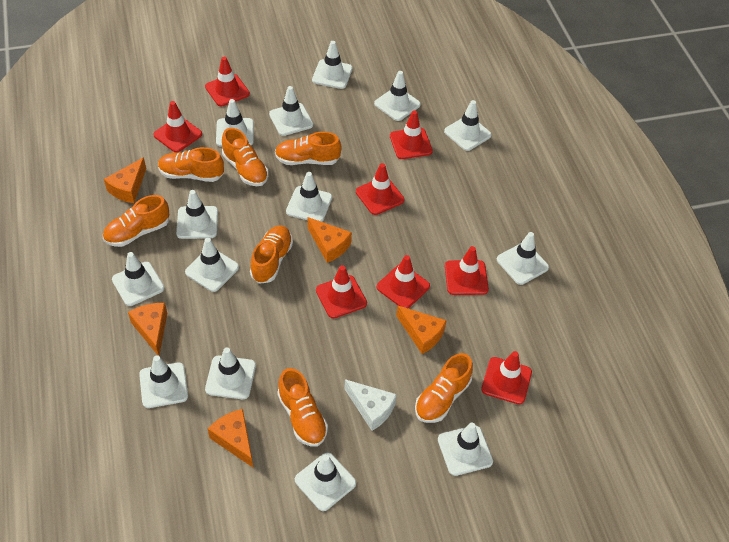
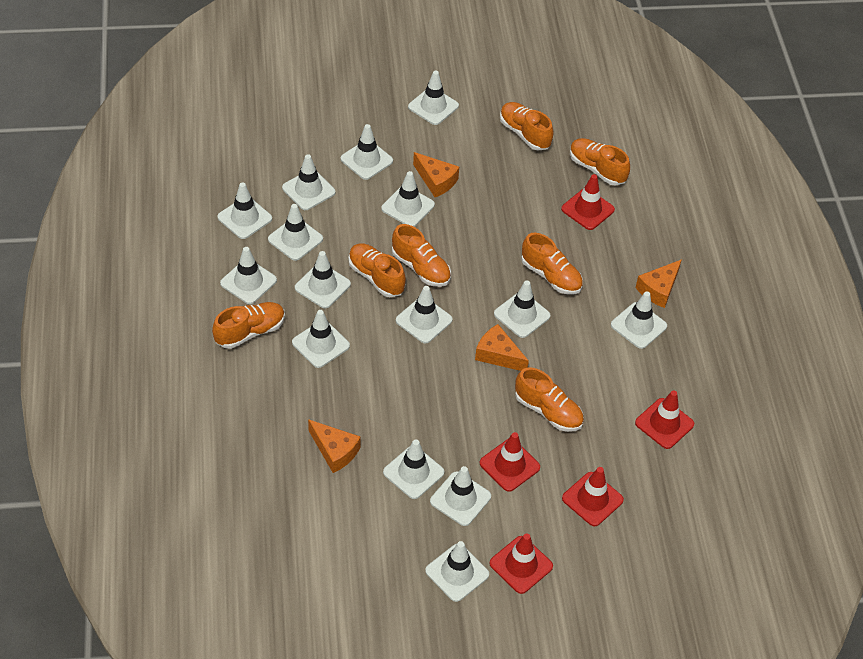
orange cheese: [104,157,146,203] [128,303,167,356] [208,409,253,467] [307,217,352,263] [396,306,447,354] = 5 -> [308,419,361,473] [413,152,459,197] [475,324,529,371] [635,259,682,308] = 4
red traffic cone: [153,101,202,153] [205,57,250,106] [316,265,367,319] [356,163,405,215] [377,255,430,308] [390,111,433,159] [445,246,489,295] [481,351,532,404] = 8 -> [480,432,540,492] [489,533,553,594] [561,174,615,230] [562,467,624,526] [635,390,694,449] = 5
white cheese: [344,379,397,431] = 1 -> none = 0
white traffic cone: [112,252,164,306] [139,355,188,408] [176,190,218,239] [185,238,239,292] [205,348,256,399] [216,99,254,147] [269,86,313,136] [286,172,332,222] [295,452,356,511] [312,41,353,89] [374,71,421,121] [438,423,493,476] [444,100,492,151] [497,232,549,285] = 14 -> [218,182,272,239] [220,247,277,304] [268,204,323,261] [282,154,335,210] [292,310,350,368] [295,251,351,308] [341,124,393,180] [381,171,435,227] [383,439,444,499] [396,286,453,343] [408,71,459,125] [425,541,489,602] [430,466,491,526] [494,280,550,338] [611,291,667,349] = 15

